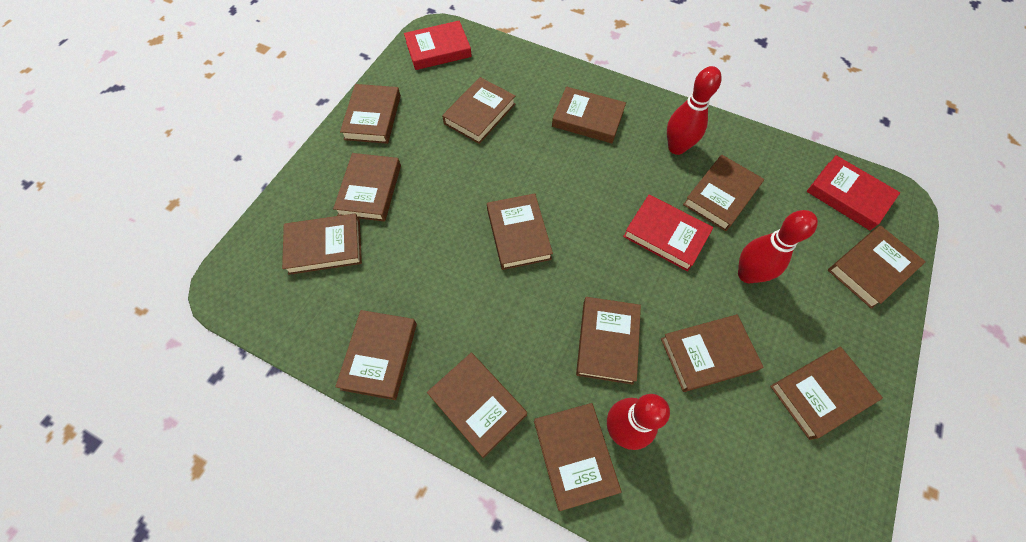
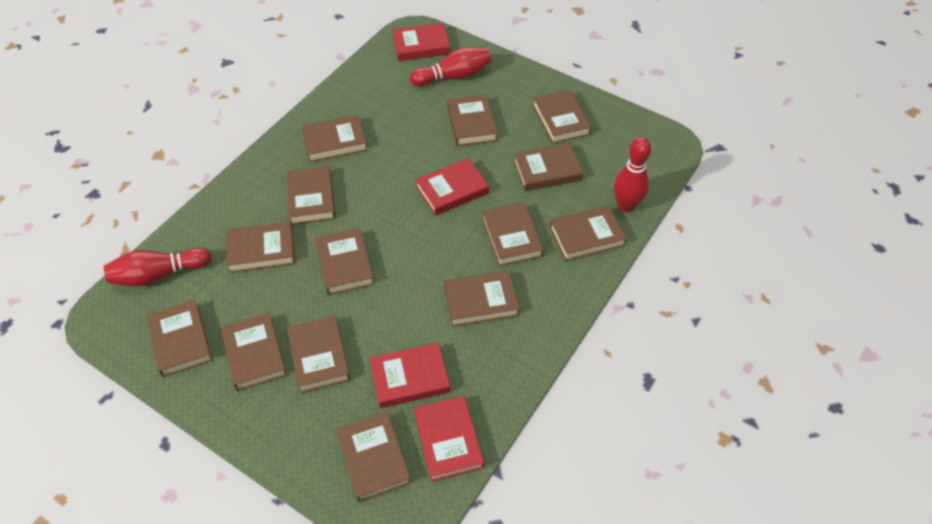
red book: [404,21,472,70] [623,195,713,271] [807,155,900,230] = 3 -> [369,343,450,408] [392,23,450,61] [414,396,484,482] [415,158,489,216] = 4

